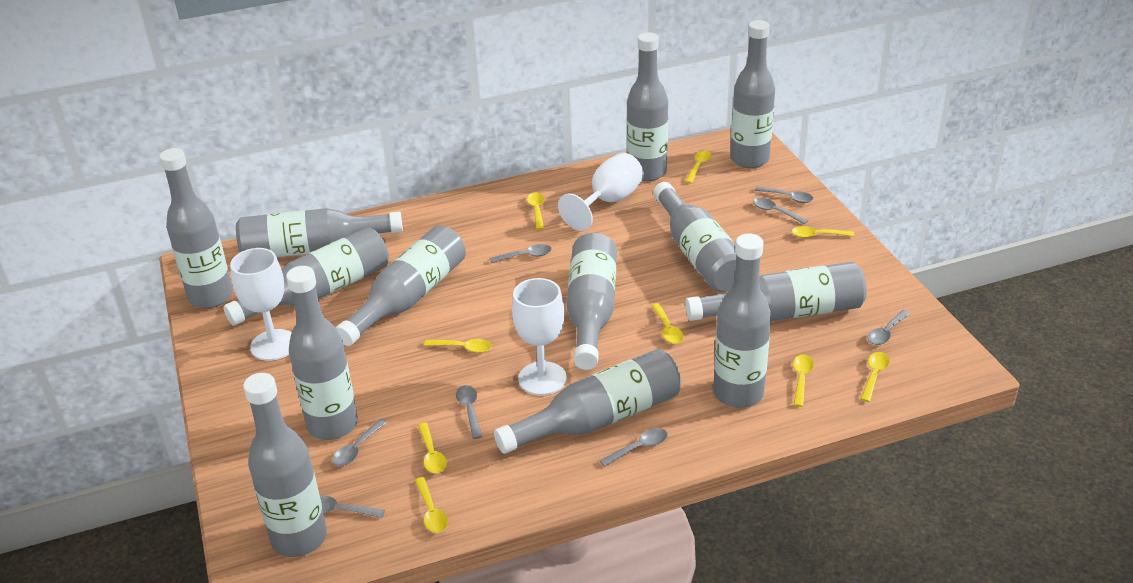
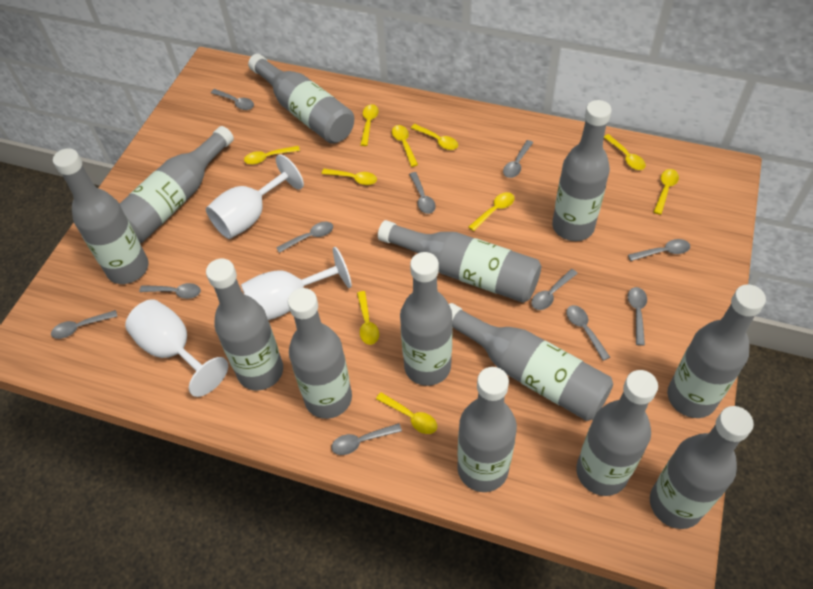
grey spoon: [320,495,385,518] [332,419,387,466] [456,385,482,439] [489,244,552,263] [600,428,668,467] [753,198,808,225] [755,186,813,203] [868,310,911,345] = 8 -> [51,310,118,339] [139,283,201,299] [211,89,254,110] [276,222,333,253] [331,423,402,455] [409,172,436,214] [503,140,533,178] [531,269,578,310] [566,305,610,361] [628,239,690,261] [628,287,647,346] = 11
yellow spoon: [415,477,448,533] [418,422,447,473] [424,339,492,353] [527,192,544,230] [651,303,684,344] [685,150,711,184] [791,226,855,238] [793,355,814,407] [861,352,890,402] = 9 -> [244,146,300,164] [322,169,377,185] [357,291,379,345] [360,104,379,146] [376,392,437,434] [392,125,418,167] [411,124,458,150] [468,192,515,231] [604,134,646,170] [654,169,679,215] = 10

